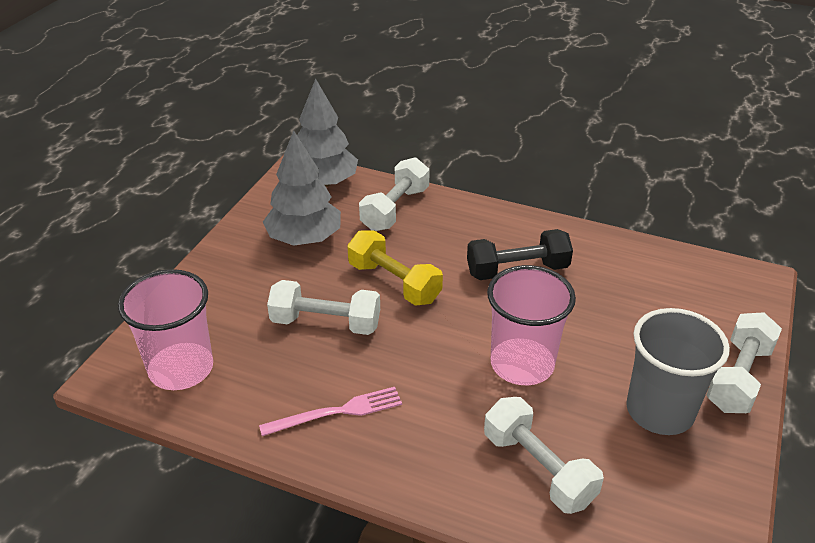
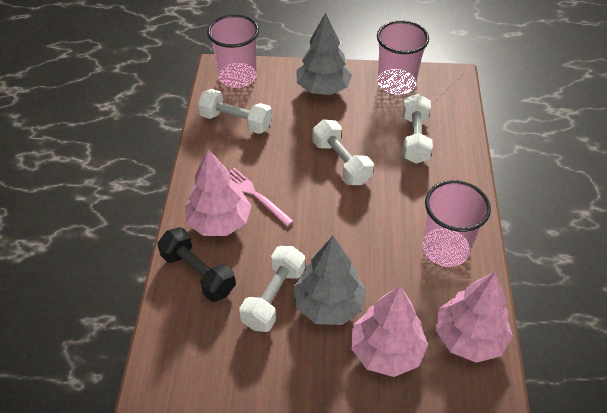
grey cup: [626,308,730,435] = 1 -> none = 0
pink cup: [118,269,213,390] [487,265,576,385] = 2 -> [207,14,259,88] [377,20,429,95] [422,180,491,267] = 3
pink tree: none = 0 -> [185,149,251,236] [351,285,428,377] [435,271,513,363] = 3
yellow dumbbell: [347,230,443,306] = 1 -> none = 0

